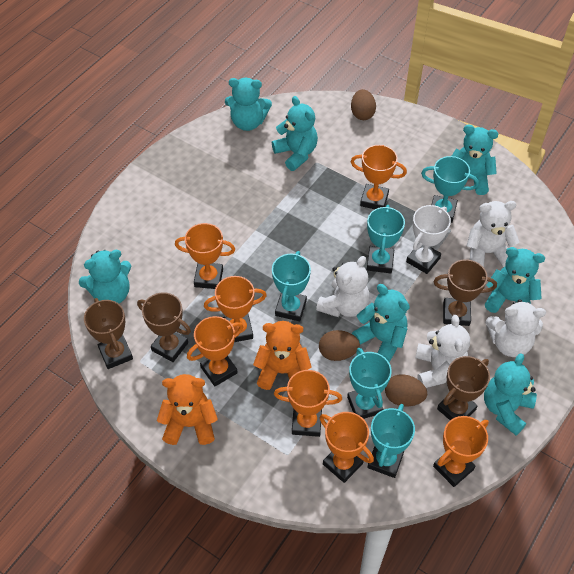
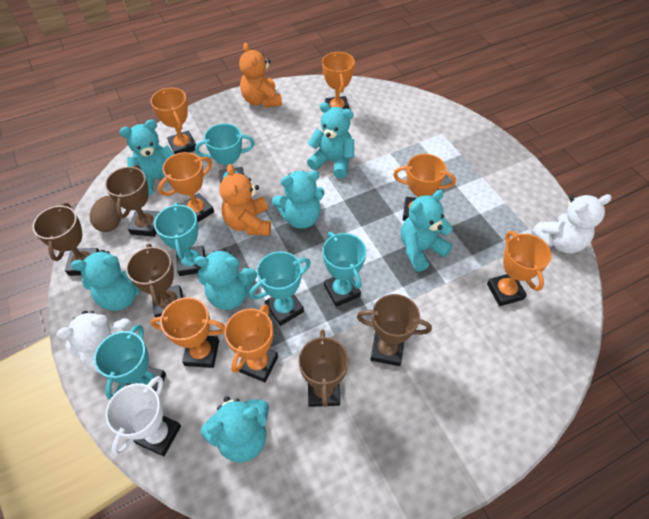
brown egg: [319,330,360,361] [351,89,376,120] [385,374,427,407] = 3 -> [90,196,121,232] = 1
brown trophy: [84,298,133,369] [137,292,191,362] [433,259,497,326] [437,356,490,420] = 4 -> [32,203,100,276] [105,165,159,237] [126,244,183,317] [299,329,349,407] [357,294,432,366] = 5
white teddy bear: [316,256,369,317] [415,315,470,388] [467,201,519,267] [485,299,546,357] = 4 -> [57,311,132,373] [532,194,612,253] = 2

